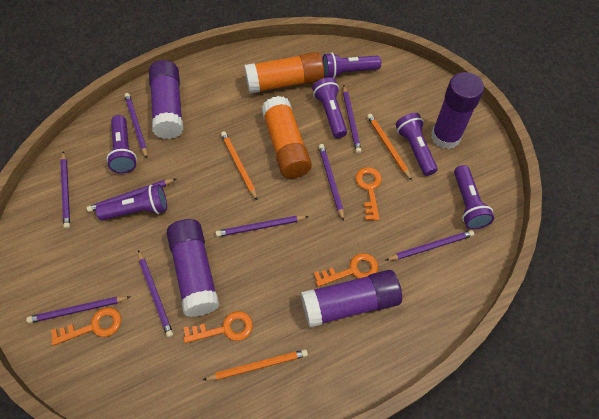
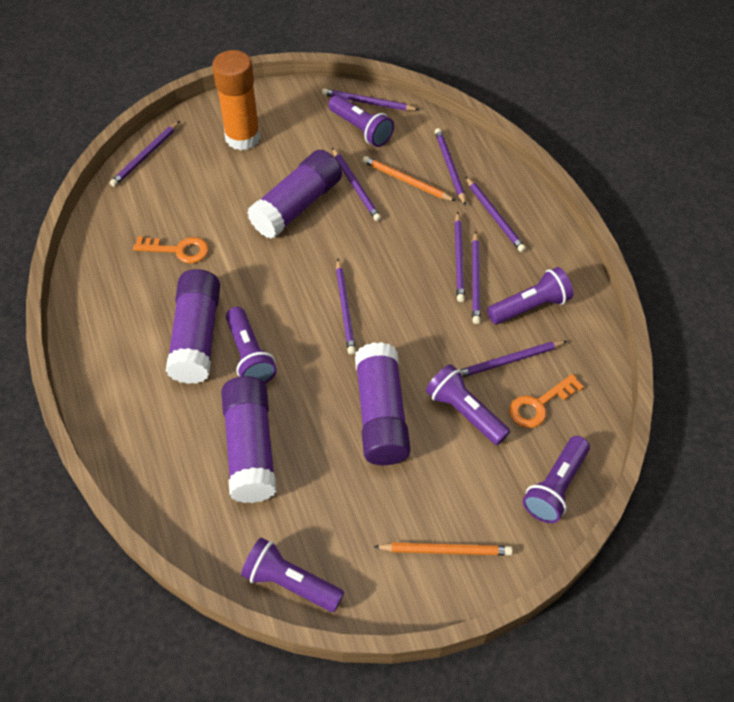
orange glue stick: [244,52,324,94] [261,96,312,179] = 2 -> [212,50,261,150] = 1
orange key: [51,307,121,346] [184,311,253,343] [314,253,378,287] [355,167,382,221] = 4 -> [133,236,209,263] [509,374,584,428] = 2
orange pencil: [203,349,308,380] [221,131,258,201] [367,114,412,181] = 3 -> [363,156,455,201] [374,543,513,556] = 2

